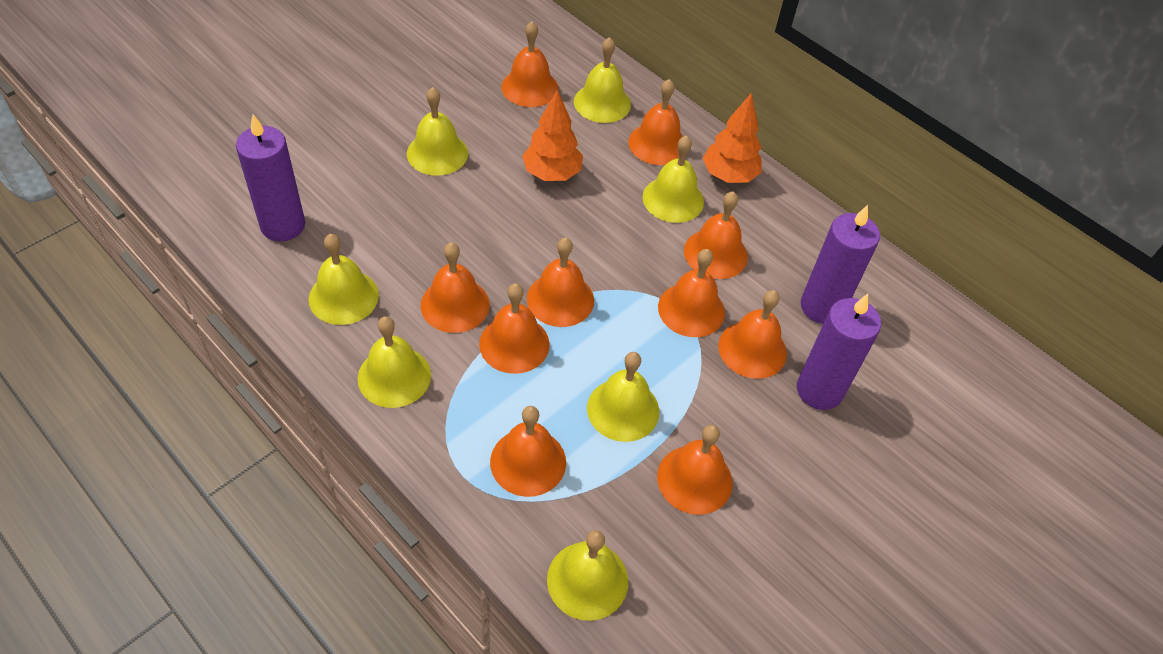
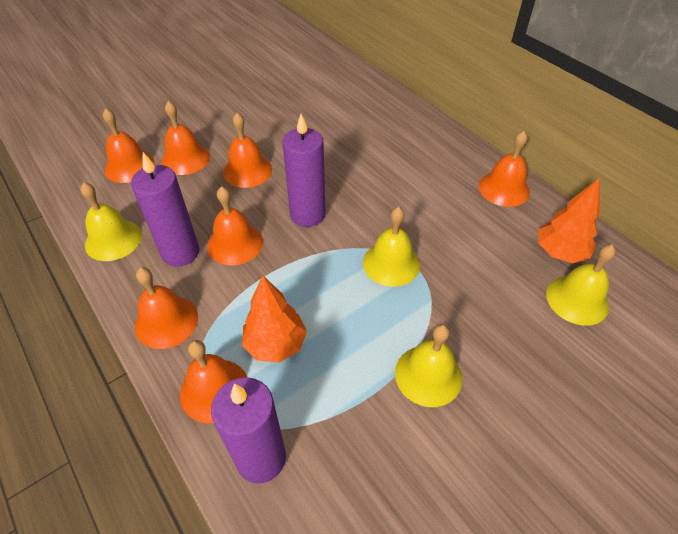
orange bell: [421,243,489,333] [479,283,550,374] [490,406,566,497] [501,22,558,107] [527,238,594,327] [628,79,683,165] [657,425,732,515] [658,249,725,337] [684,192,748,279] [718,290,787,379] = 10 -> [103,108,154,183] [135,267,198,349] [161,101,210,175] [180,340,247,424] [207,186,263,266] [223,113,272,188] [479,131,530,207] = 7
yellow bell: [309,234,379,325] [358,316,431,408] [407,87,468,176] [547,530,628,621] [574,37,631,123] [587,352,659,442] [642,136,704,223] = 7 -> [80,182,142,261] [363,207,420,287] [395,324,462,407] [546,244,616,326] = 4

